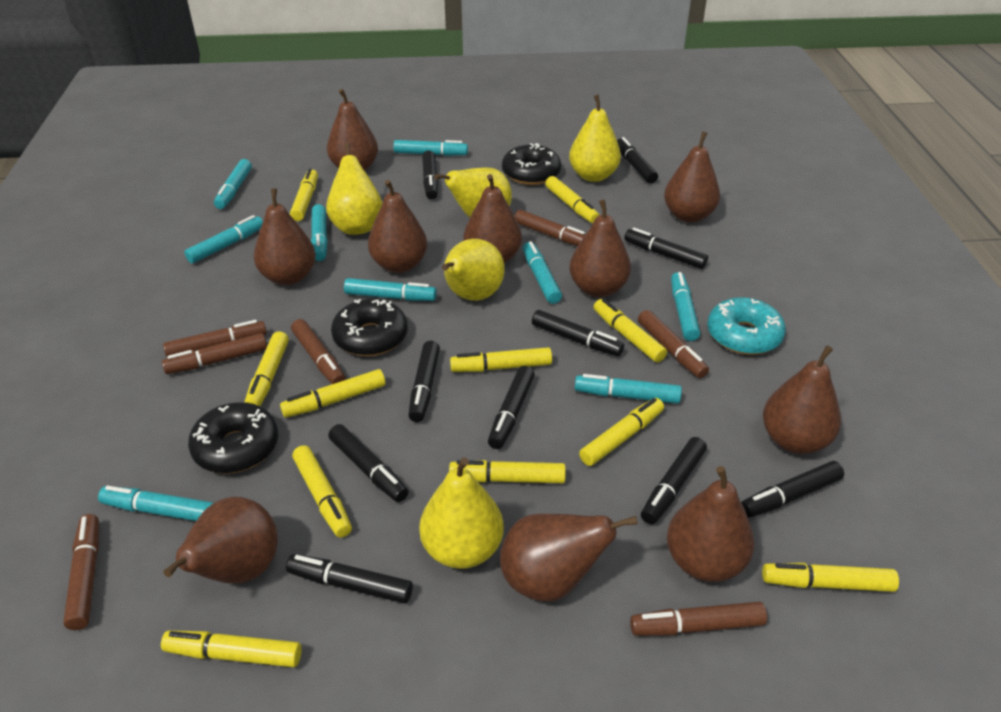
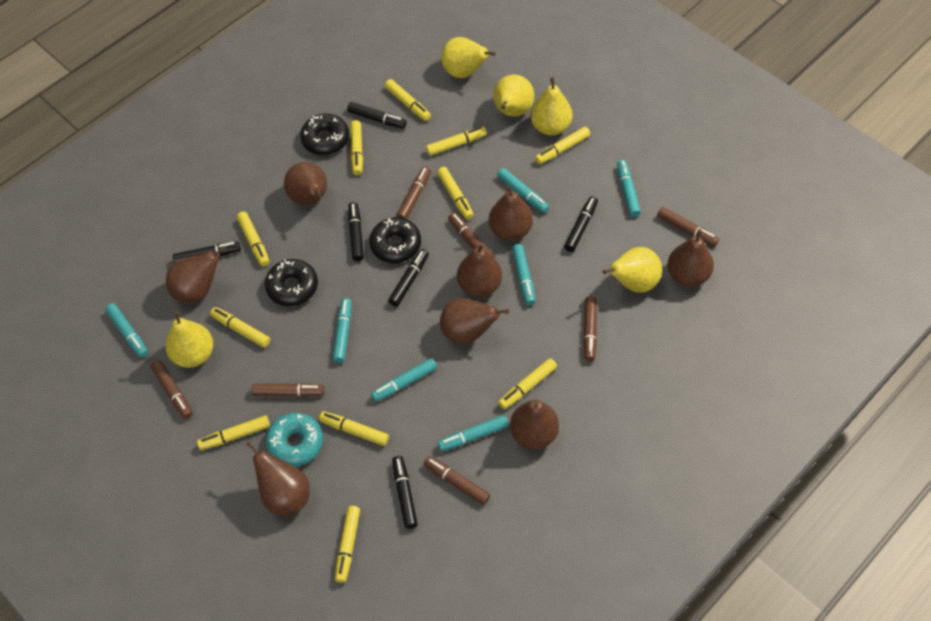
black marker: [286,554,413,603] [328,424,409,502] [408,341,440,422] [422,150,438,199] [488,366,535,449] [532,310,624,356] [617,137,658,184] [624,228,708,269] [641,437,707,524] [741,461,844,518] = 10 -> [173,241,241,263] [347,102,407,129] [348,202,364,261] [388,249,429,307] [392,456,418,529] [564,196,598,252] = 6
brown pear: [163,496,278,584] [254,188,316,285] [327,89,378,171] [368,180,427,273] [463,174,522,263] [500,514,638,602] [569,200,631,297] [664,131,720,223] [667,466,755,582] [763,346,841,454] = 10 -> [166,246,226,303] [247,441,310,516] [284,162,327,205] [440,298,509,345] [457,243,502,297] [489,185,533,241] [510,399,559,449] [667,229,714,287] = 8
turquoise marker: [98,486,213,521] [184,215,263,263] [214,159,252,209] [311,204,328,261] [344,278,437,301] [393,140,468,156] [523,241,562,304] [575,374,682,404] [671,272,700,341] = 9 -> [105,303,148,358] [333,298,351,363] [371,358,437,402] [438,415,509,451] [497,168,549,213] [512,244,536,305] [617,160,641,217] = 7

